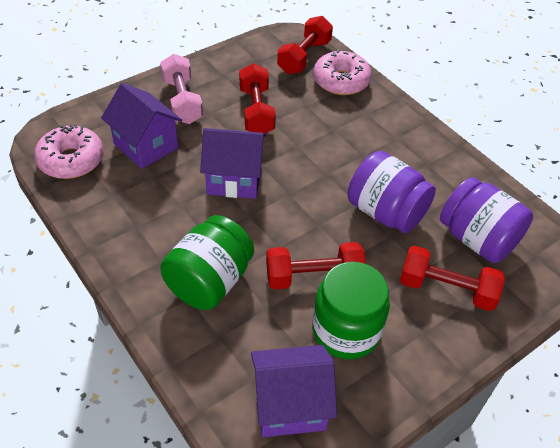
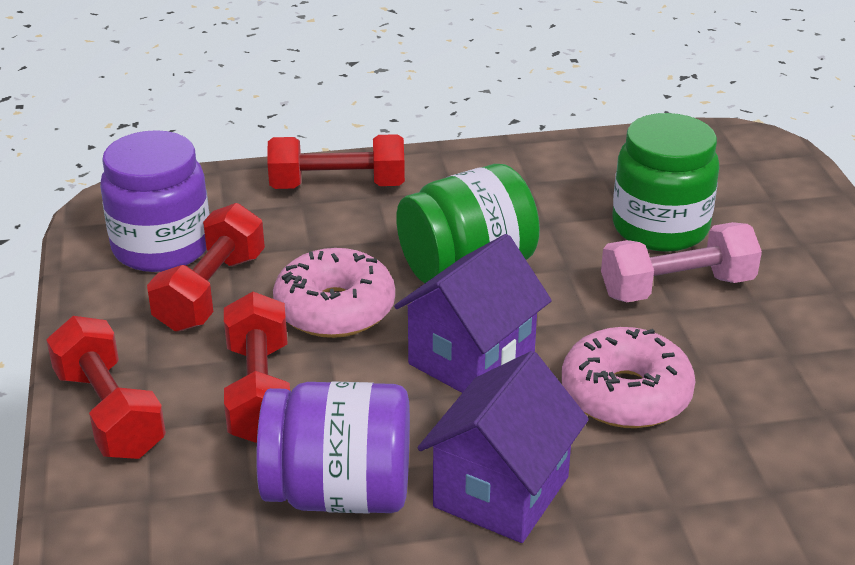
purple house: [101,83,182,169] [200,128,266,199] [251,345,337,437] = 3 -> [394,234,552,393] [417,351,589,543] = 2

